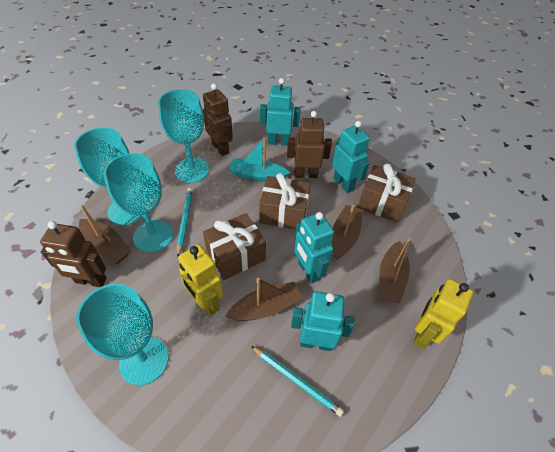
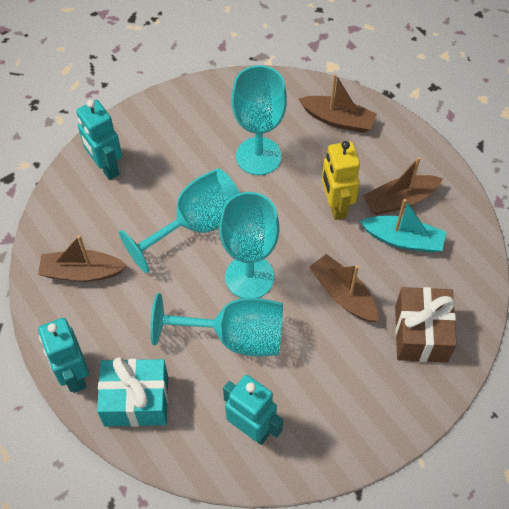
brown gift: [203,213,266,280] [259,173,311,229] [358,164,415,223] = 3 -> [395,287,457,362] = 1
brown robot: [40,221,107,287] [203,83,233,156] [287,111,332,178] = 3 -> none = 0
turquoise gift: none = 0 -> [97,357,168,427] = 1
turquoise pencil: [177,188,193,257] [251,346,344,417] = 2 -> none = 0
turquoise robot: [260,78,301,146] [291,291,355,351] [294,212,334,283] [332,121,370,193] = 4 -> [38,318,89,393] [76,99,122,180] [223,375,283,445] = 3
yellow robot: [178,244,223,316] [413,279,474,349] = 2 -> [322,141,360,220] = 1

